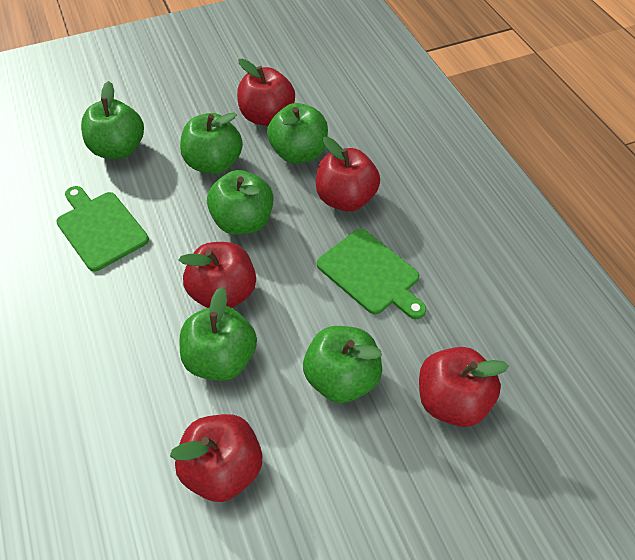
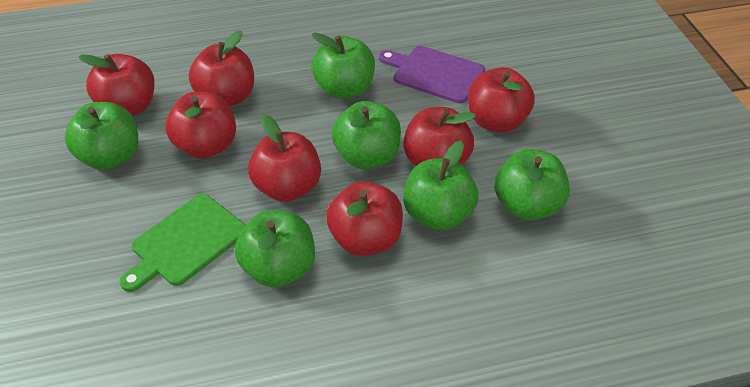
green cutting board: [56,186,149,272] [317,229,426,319] = 2 -> [119,194,246,292] = 1
purple cutting board: none = 0 -> [379,46,485,103] = 1
red apple: [170,414,262,502] [179,242,256,308] [237,59,295,126] [316,137,380,211] [419,347,509,427] = 5 -> [78,54,155,116] [165,92,236,159] [189,30,254,106] [248,115,321,202] [326,181,403,256] [404,107,476,166] [468,67,535,133] = 7

